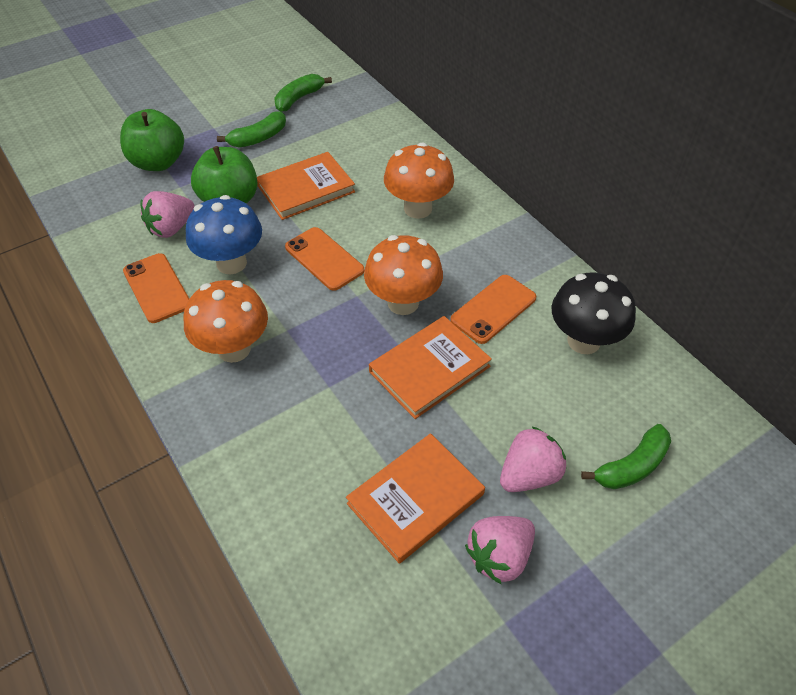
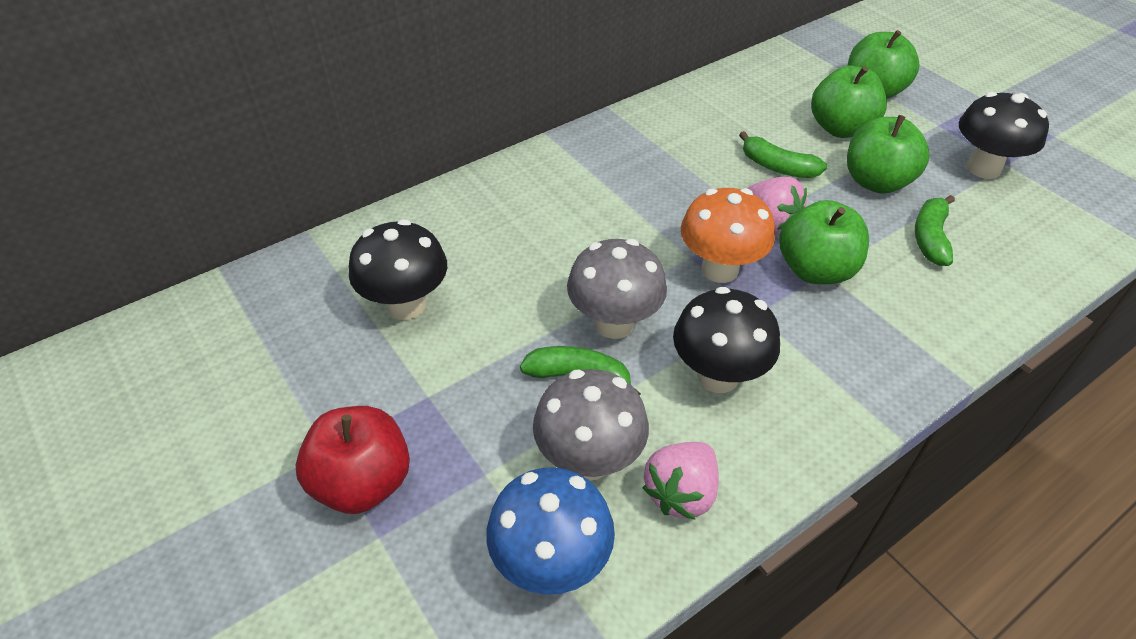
black mushroom: [552,272,636,354] = 1 -> [349,219,447,320] [673,287,780,393] [959,92,1049,179] = 3
green apple: [120,109,184,171] [191,146,258,204] = 2 -> [779,200,869,284] [811,66,887,138] [847,115,930,194] [848,30,920,99] = 4
grey mushroom: none = 0 -> [533,369,649,480] [567,239,667,339] = 2
orange book: [257,152,355,220] [346,433,485,564] [369,316,492,419] = 3 -> none = 0
orange mushroom: [184,280,268,363] [364,235,443,315] [384,142,454,219] = 3 -> [681,188,775,283] = 1
orange phone: [123,253,189,323] [285,227,364,291] [450,275,536,344] = 3 -> none = 0
pink strawberry: [140,191,195,238] [465,516,535,584] [500,426,566,492] = 3 -> [642,442,719,520] [747,177,807,233] = 2
red apple: none = 0 -> [296,406,410,514] = 1

